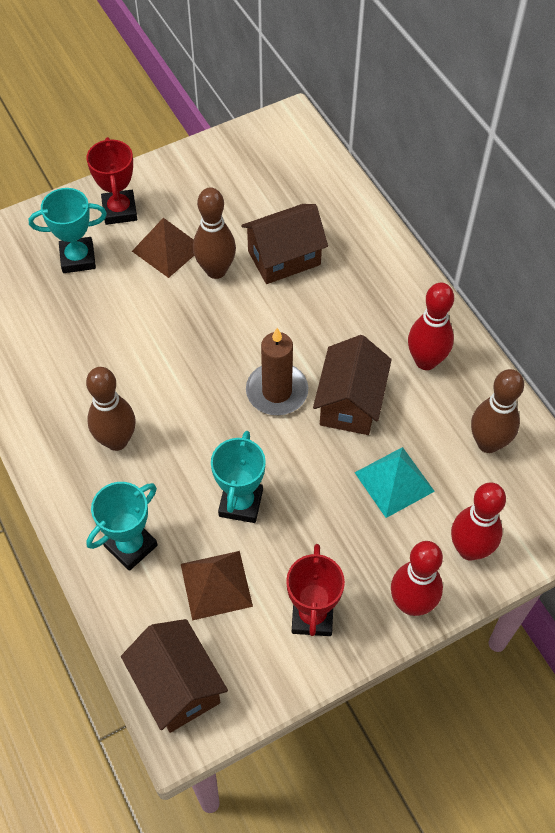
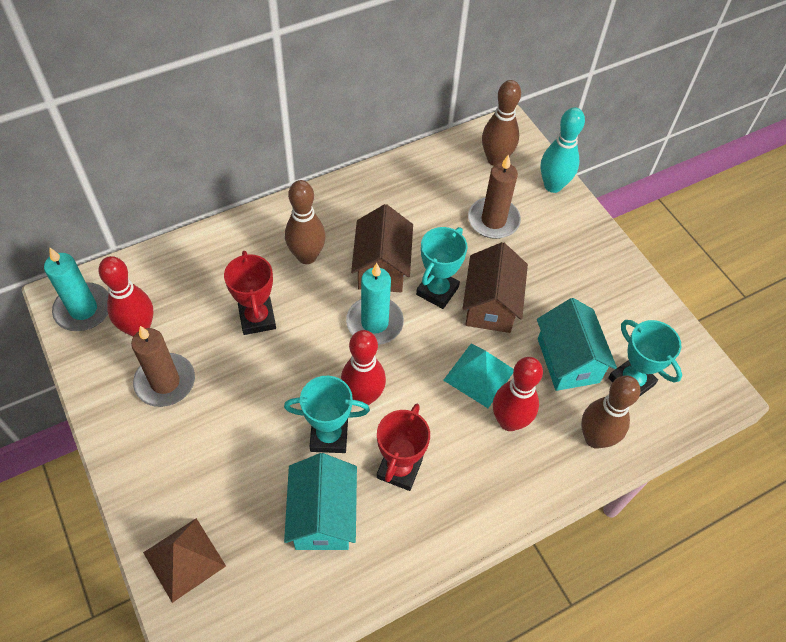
brown candle: [246,328,308,415] = 1 -> [131,326,195,407] [468,154,521,239] = 2
brown house: [121,619,228,733] [241,204,328,284] [313,335,392,435] = 3 -> [351,204,413,292] [462,242,528,333] = 2
brown pyramid: [132,218,194,278] [181,551,253,620] = 2 -> [143,518,226,603] = 1
turquoise bowling pin: none = 0 -> [540,107,585,193] = 1
turquoise candle: none = 0 -> [44,248,109,331] [346,263,404,345] = 2
turquoise house: none = 0 -> [284,453,357,550] [537,298,617,391] = 2

